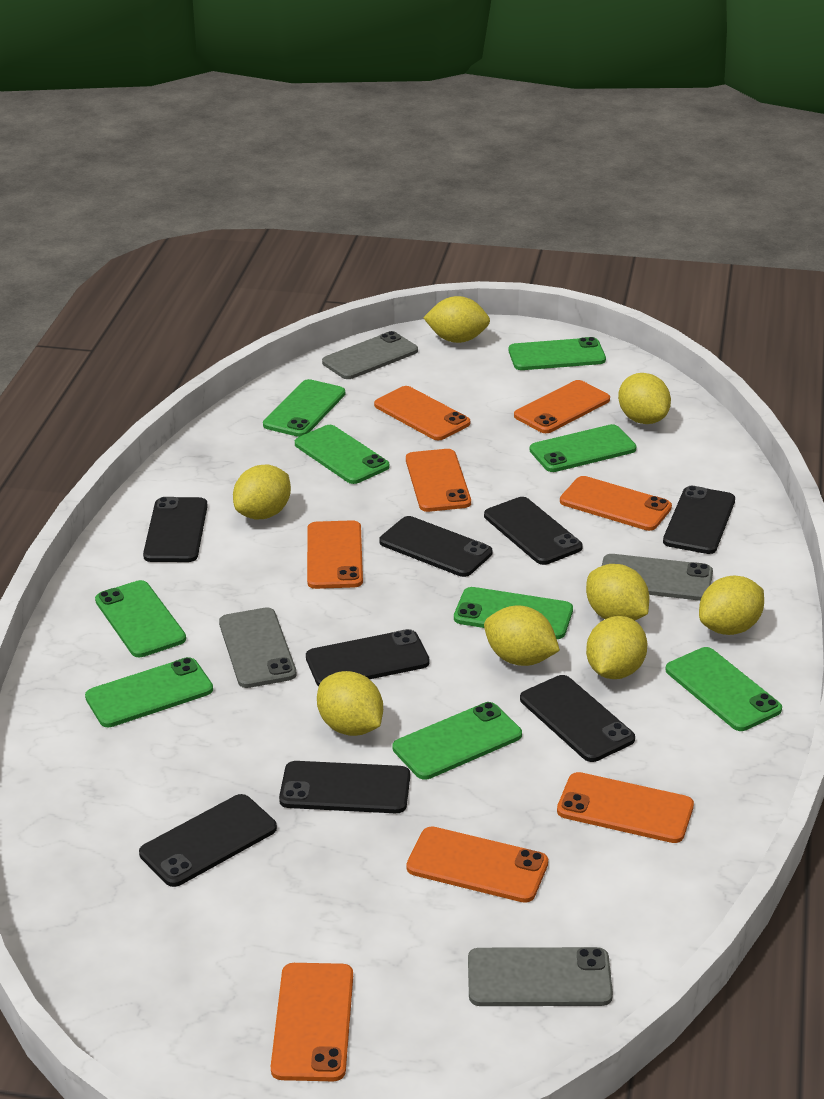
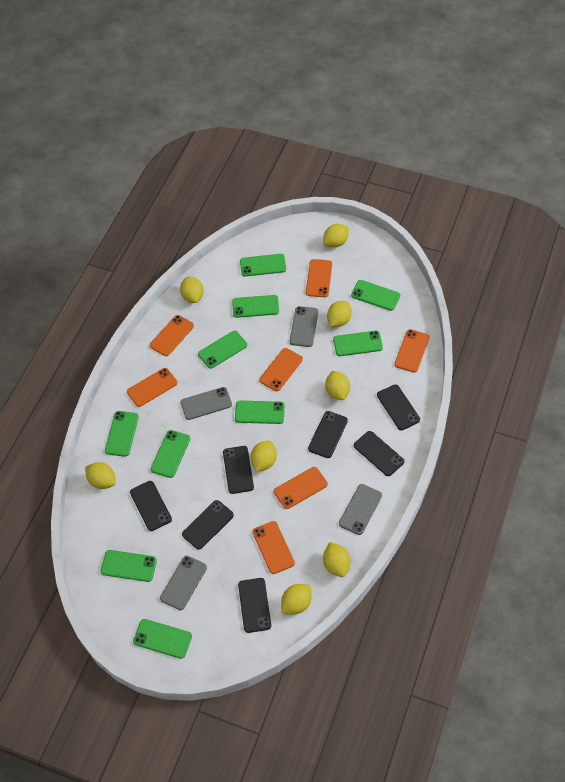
black phone: [139,794,277,887] [143,497,208,562] [279,761,410,813] [306,629,430,686] [379,516,492,577] [484,497,583,565] [520,675,635,762] [663,486,735,554] = 8 -> [130,481,172,531] [182,500,234,550] [223,446,254,494] [238,578,271,633] [308,411,348,458] [354,431,404,476] [377,385,420,430] = 7
green phone: [85,657,213,727] [95,580,186,657] [263,379,345,437] [295,425,389,484] [393,702,522,780] [454,587,573,639] [509,337,606,370] [530,424,636,472] [665,647,782,731] = 9 -> [101,550,157,582] [105,411,139,457] [133,619,192,659] [151,430,190,478] [198,331,247,369] [232,295,279,318] [235,401,285,424] [240,254,286,277] [333,331,383,356] [351,280,400,311] = 10
orange phone: [271,963,353,1081] [307,520,363,589] [374,386,470,440] [406,449,471,512] [406,826,548,903] [514,380,610,433] [557,772,694,843] [560,476,672,531] = 8 -> [127,368,178,407] [150,315,194,356] [252,521,295,574] [259,348,303,391] [274,467,328,509] [306,259,332,297] [394,329,430,373] = 7

